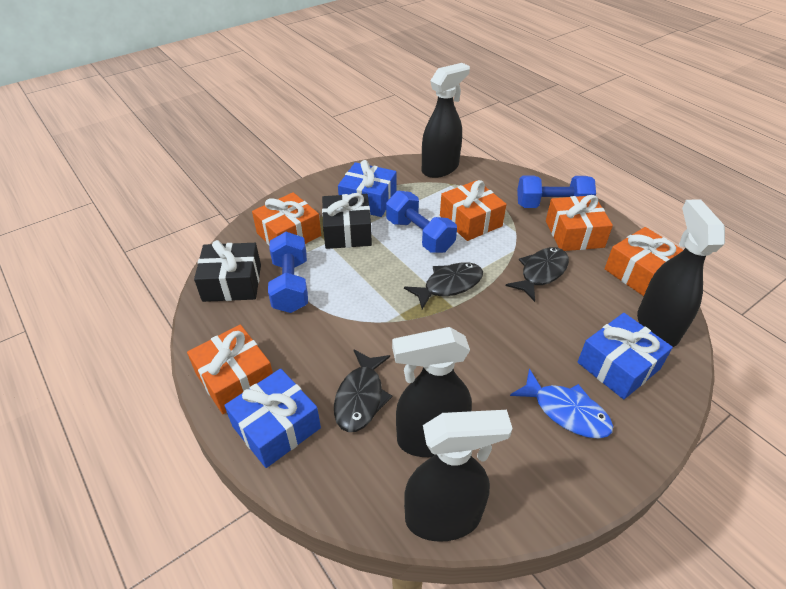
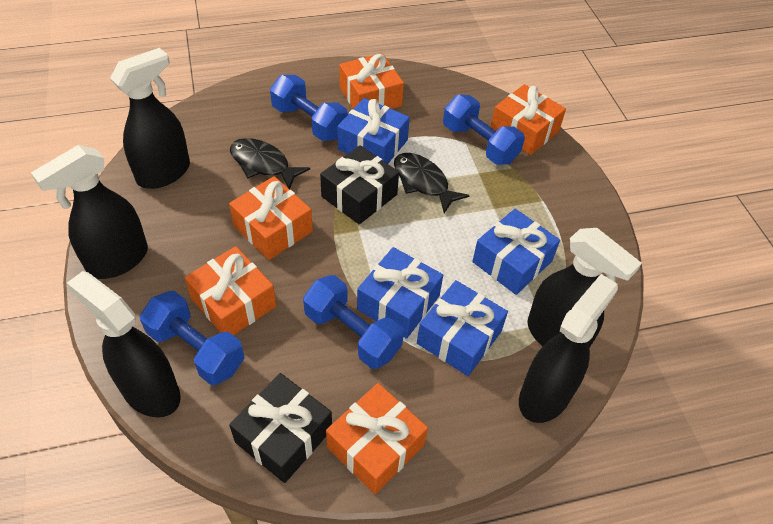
black fish: [334,349,393,432] [404,262,483,309] [506,247,569,302] = 3 -> [230,138,310,189] [394,153,470,213] = 2
black spray bottle: [392,327,472,457] [404,410,513,542] [422,63,470,178] [637,199,725,347] = 4 -> [31,145,148,279] [67,271,181,418] [110,48,190,189] [519,274,618,423] [527,228,641,348] = 5
blue dumbbell: [268,232,308,313] [386,191,457,253] [517,176,596,208] = 3 -> [140,291,245,385] [270,75,348,141] [303,275,404,369] [443,95,525,165] = 4
blue fish: [510,369,613,438] = 1 -> none = 0
blue gift: [224,369,321,468] [338,160,397,217] [578,313,673,399] = 3 -> [337,98,410,164] [357,247,443,339] [417,280,508,376] [472,209,560,295] = 4

